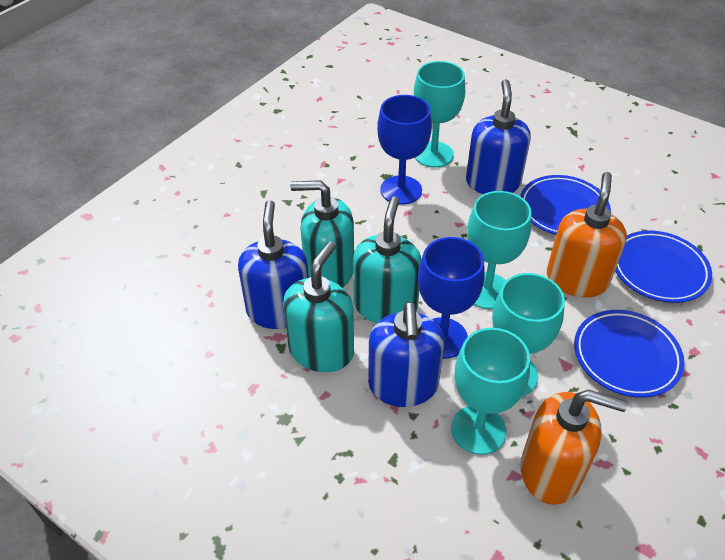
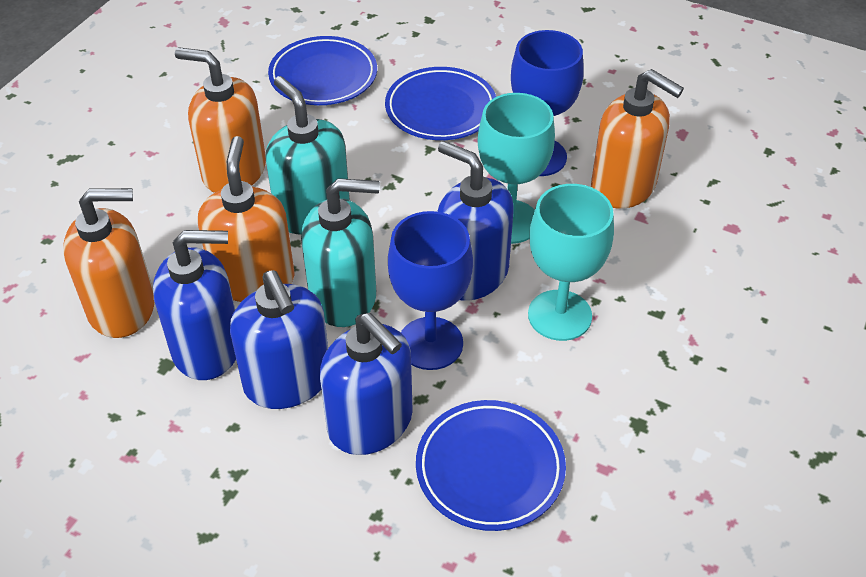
blue soap dispenser: [238,200,309,329] [368,302,445,407] [466,79,531,194] = 3 -> [153,230,236,380] [230,270,328,409] [320,313,413,455] [437,141,514,301] = 4
orange soap dispenser: [521,390,628,505] [547,172,627,297] = 2 -> [63,188,154,338] [175,47,266,193] [198,136,295,302] [591,69,684,209] = 4
turquoise goblet: [414,61,465,168] [451,328,530,455] [467,191,531,309] [492,273,565,396] = 4 -> [478,93,555,244] [528,184,614,341] = 2
turquoise soap dispenser: [283,241,354,372] [290,180,354,288] [353,196,421,323] = 3 -> [265,76,350,235] [301,178,380,327] = 2

